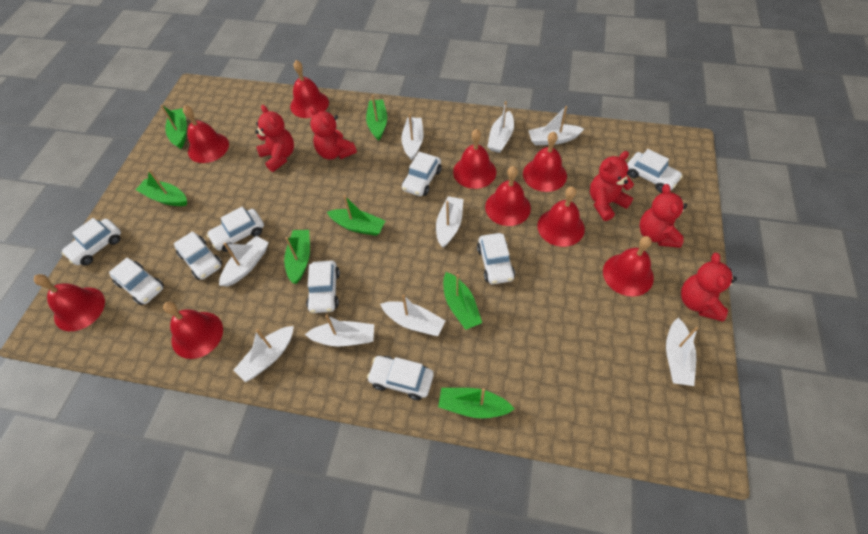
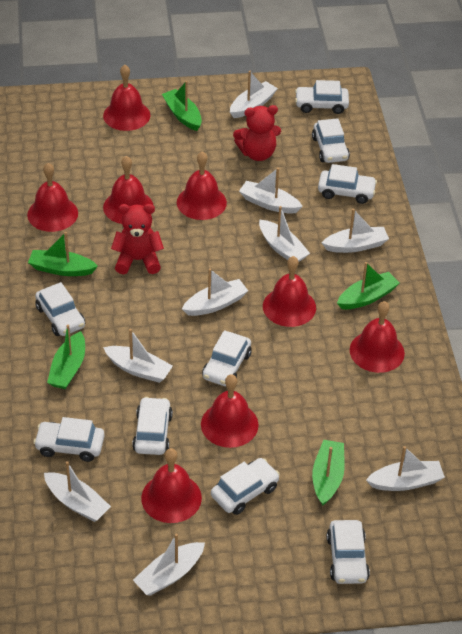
green boat: [136,170,187,206] [160,105,187,149] [284,230,310,284] [327,195,385,236] [366,95,387,141] [438,388,515,418] [443,272,482,330] = 7 -> [28,232,98,276] [47,325,85,389] [162,81,202,131] [312,440,345,506] [337,262,399,309] = 5
red bell: [34,274,105,331] [163,301,223,359] [183,105,229,163] [290,60,329,118] [453,129,496,189] [485,166,531,226] [523,132,567,192] [537,186,585,247] [603,236,654,297] = 9 -> [27,163,78,232] [103,65,150,131] [103,156,153,224] [141,448,202,523] [177,152,227,220] [201,374,259,448] [263,256,316,327] [350,301,405,373] = 8
red teddy bear: [255,105,294,172] [310,107,357,160] [590,151,634,221] [639,184,687,248] [681,253,737,322] = 5 -> [111,204,164,274] [233,105,281,161] = 2

